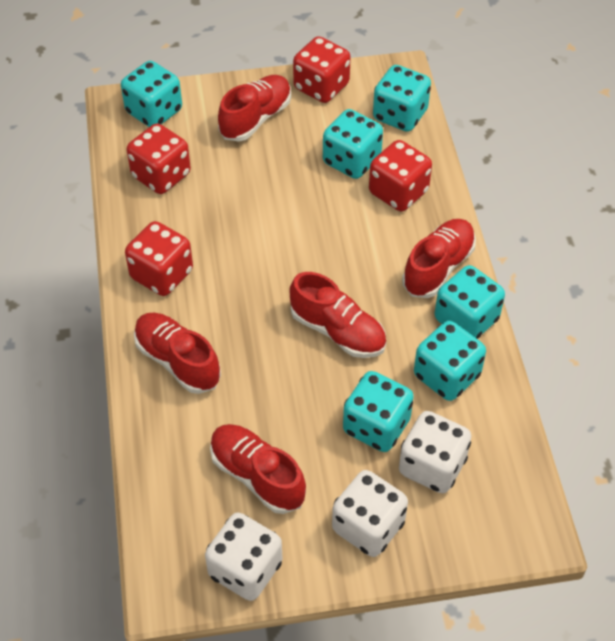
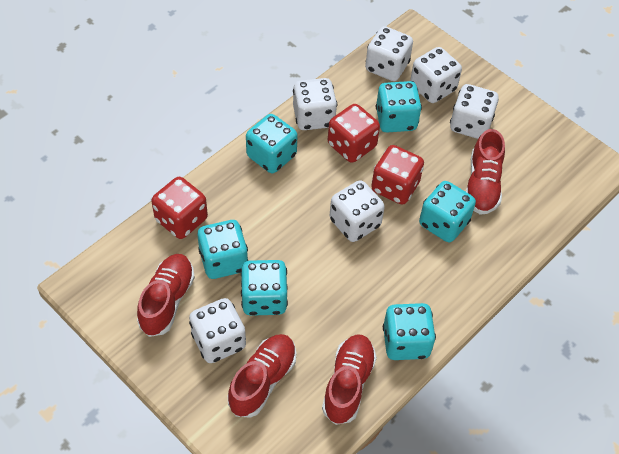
red dice: [125,221,193,296] [126,123,191,194] [293,36,351,103] [369,140,432,211] = 4 -> [151,177,208,239] [328,104,380,163] [371,145,424,205] = 3
red shoe: [134,313,221,394] [210,424,306,514] [218,75,291,142] [290,272,386,358] [402,219,476,298] = 5 -> [137,254,195,337] [228,334,296,418] [322,335,377,425] [466,129,505,215] = 4
white dice: [205,513,282,601] [332,470,408,557] [399,411,471,493] = 3 -> [189,298,246,363] [293,78,337,130] [330,180,385,242] [365,26,413,81] [410,47,462,103] [450,84,499,139] = 6

